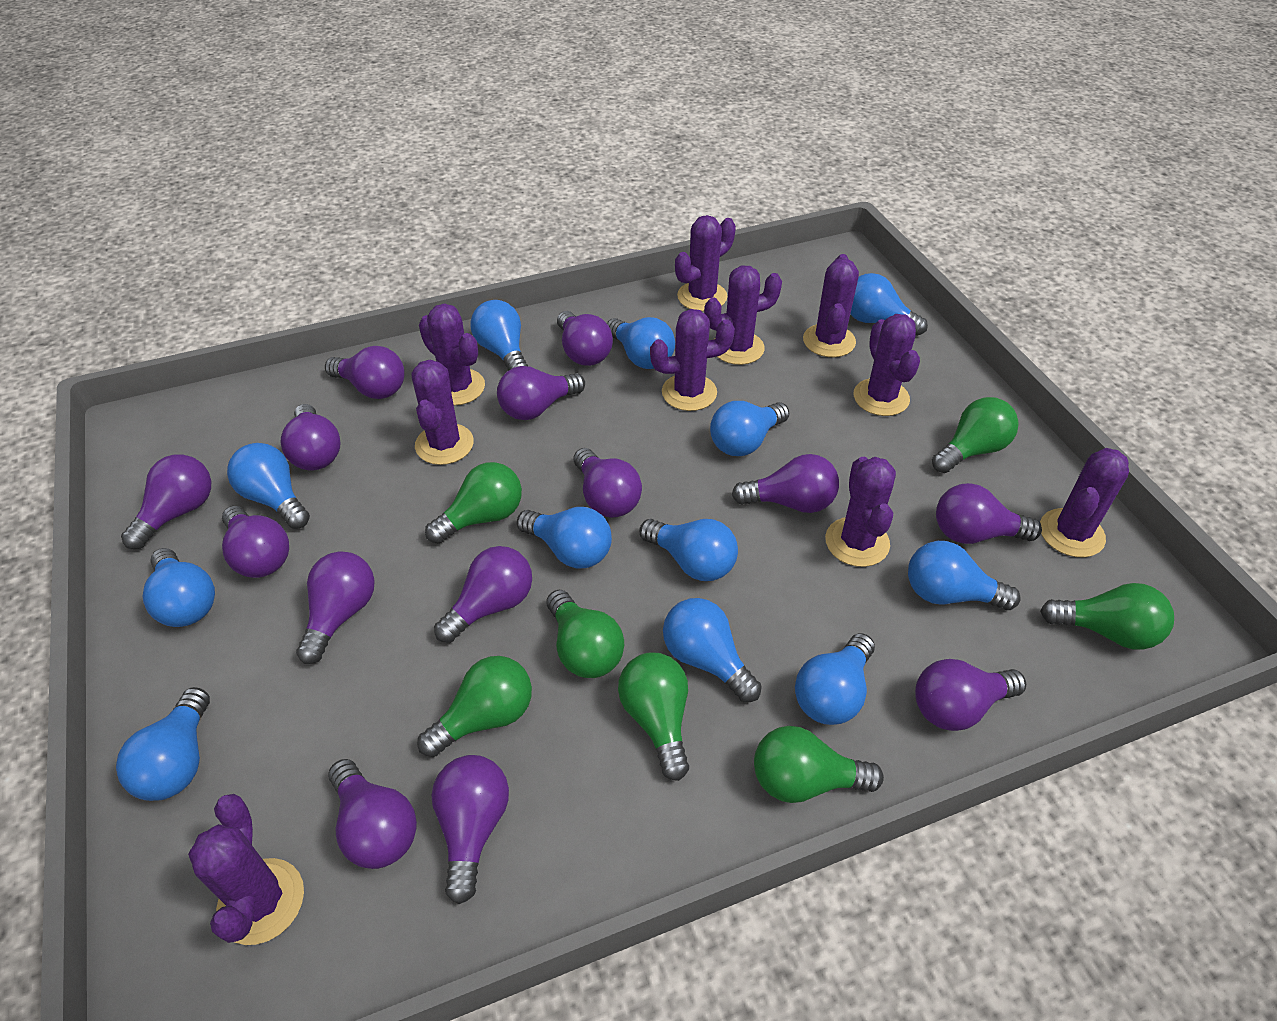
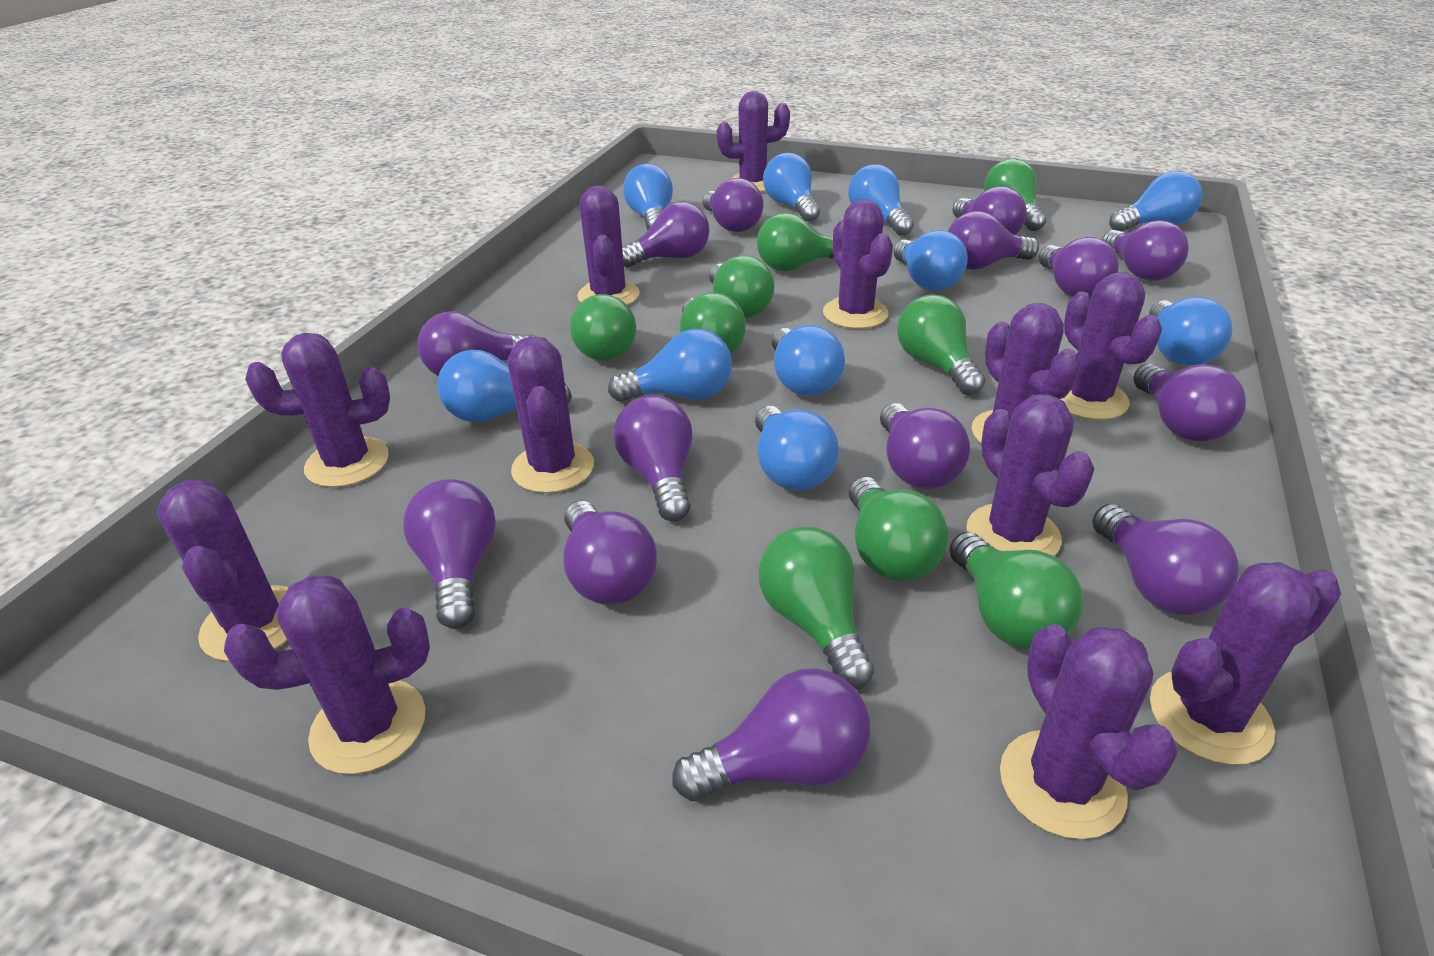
blue light bulb: [116,687,210,801] [143,548,215,627] [227,443,310,529] [470,300,528,371] [517,507,612,569] [607,317,675,369] [639,519,738,581] [663,598,762,702] [710,401,789,456] [795,633,875,725] [850,273,928,336] [908,541,1021,610] = 12 -> [437,350,572,422] [608,329,732,402] [623,164,673,231] [755,406,839,491] [763,153,820,222] [772,325,845,396] [848,164,914,236] [893,230,968,291] [1109,171,1202,232] [1149,297,1233,366] = 10
green light bulb: [417,656,532,757] [425,462,522,544] [547,590,624,678] [618,653,689,781] [754,726,884,803] [932,397,1019,473] [1040,583,1174,650] = 7 -> [570,294,636,361] [680,292,746,354] [709,255,774,318] [757,213,835,271] [759,527,874,689] [849,477,948,581] [897,294,985,395] [949,532,1083,650] [984,159,1046,231] = 9
purple cactus: [188,794,304,945] [411,360,474,465] [419,303,485,405] [650,309,735,411] [675,215,736,311] [704,266,782,365] [803,254,859,357] [825,457,896,567] [854,314,920,416] [1040,448,1129,557] = 10 -> [157,480,288,662] [224,575,430,774] [245,333,390,487] [508,336,594,493] [577,185,640,305] [717,91,790,192] [823,199,893,329] [967,394,1095,556] [972,303,1081,443] [1000,624,1178,839] [1061,272,1162,420] [1150,562,1341,765] = 12

